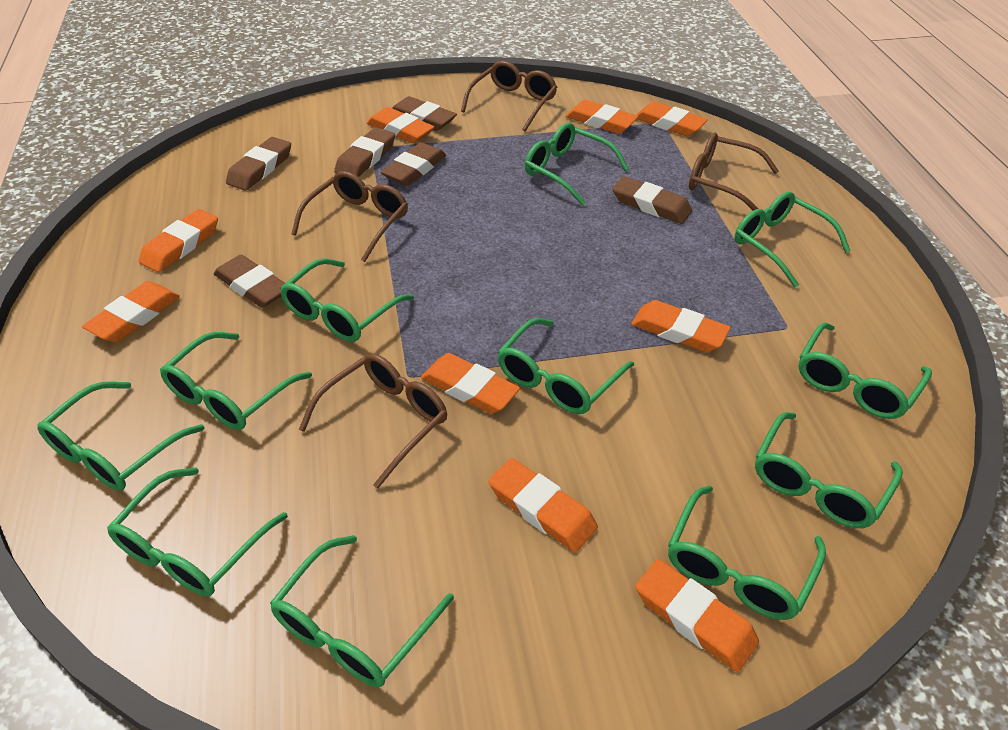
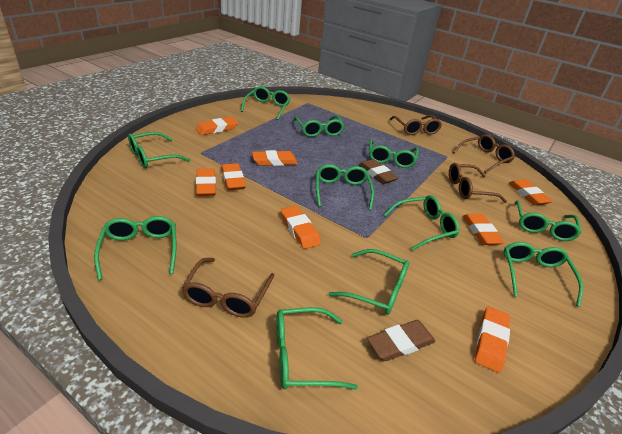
brown eraser: [214,255,285,308] [226,137,291,190] [334,127,395,177] [381,142,446,186] [392,96,457,131] [612,176,693,224] = 6 -> [359,159,399,184] [367,320,436,361] = 2
orange eraser: [82,281,180,342] [139,209,218,272] [367,107,434,144] [421,353,520,414] [489,458,598,552] [566,100,638,134] [631,300,731,352] [636,101,708,137] [636,559,759,672] = 9 -> [196,117,238,135] [196,169,216,196] [221,163,246,190] [252,150,298,166] [281,206,321,249] [463,214,504,245] [475,306,510,373] [509,179,552,205] = 8

